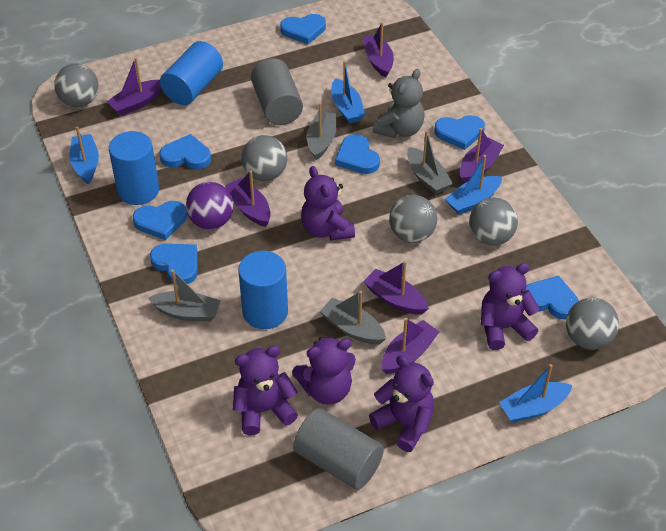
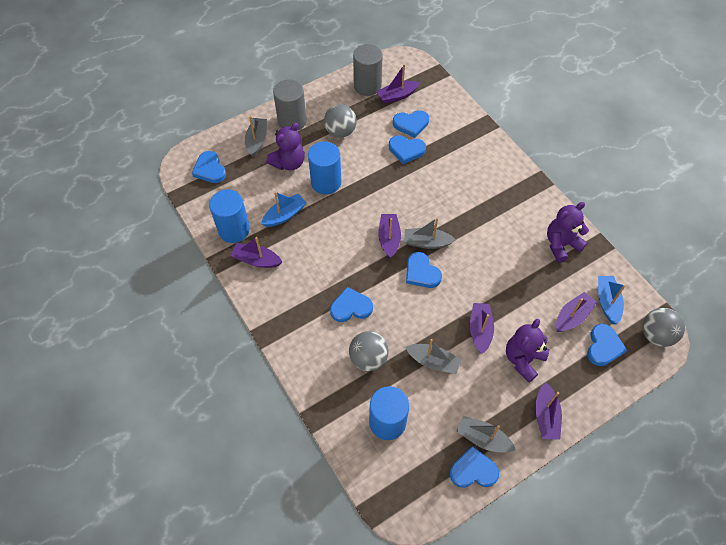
blue boat: [69,126,99,185] [331,61,365,124] [445,155,502,215] [499,364,573,423] = 4 -> [261,192,307,227] [598,276,626,324] = 2
grey ball: [54,64,99,107] [242,135,287,181] [389,195,437,243] [469,197,518,246] [566,298,619,350] = 5 -> [324,104,357,138] [349,331,389,371] [642,308,685,347] = 3
grey teddy bear: [373,69,425,138] = 1 -> none = 0
purple ball: [186,182,233,229] = 1 -> none = 0
purple teddy bear: [233,346,298,436] [292,337,356,405] [301,166,355,240] [369,355,434,452] [481,263,540,350] = 5 -> [266,123,305,170] [506,319,549,383] [547,202,589,263] = 3

